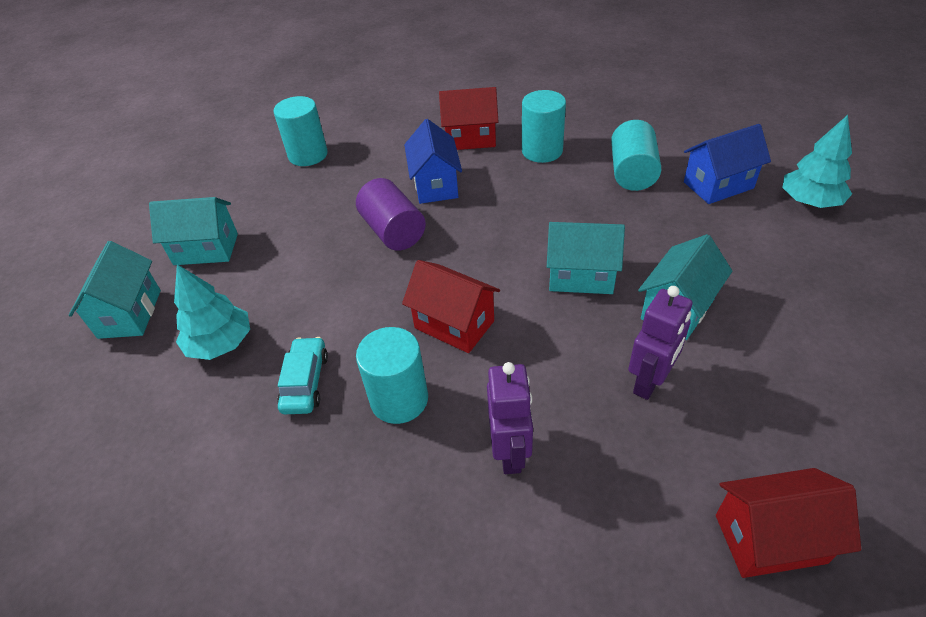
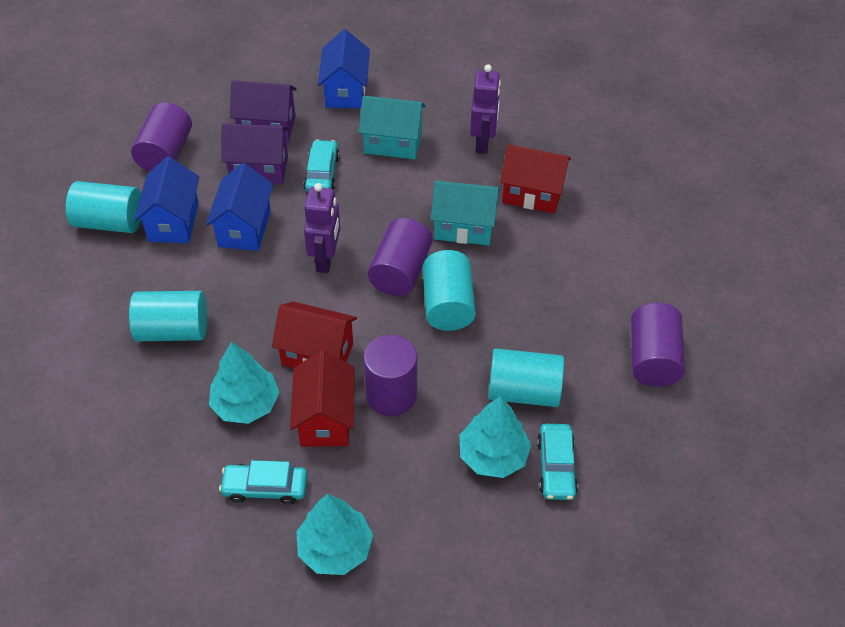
blue house: [404,119,462,204] [684,124,771,204] = 2 -> [134,157,199,243] [206,163,273,251] [318,29,370,108] = 3
purple cylinder: [356,178,426,251] = 1 -> [131,102,192,172] [363,335,417,416] [368,218,432,296] [631,303,685,387] = 4
purple house: none = 0 -> [221,123,289,184] [230,80,297,142] = 2
turquoise car: [277,337,328,414] = 1 -> [219,460,307,505] [304,139,340,192] [537,424,578,500] = 3
turquoise house: [69,241,161,339] [149,197,238,265] [547,222,625,294] [638,234,732,340] = 4 -> [359,96,426,159] [431,181,500,246] = 2
turquoise tree: [174,264,250,360] [782,115,852,208] = 2 -> [209,342,280,424] [296,494,373,575] [459,396,531,478] = 3

